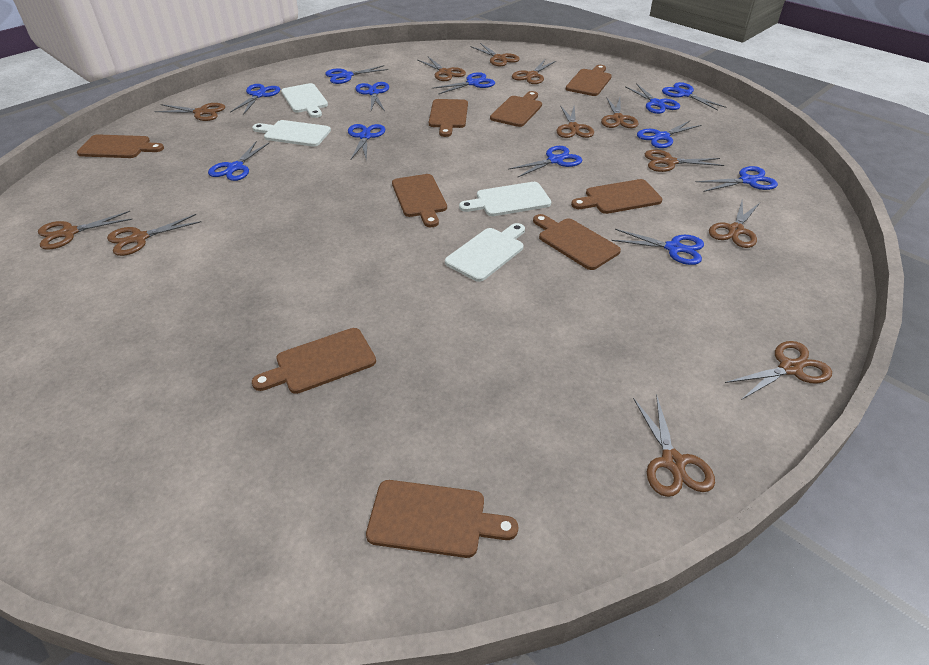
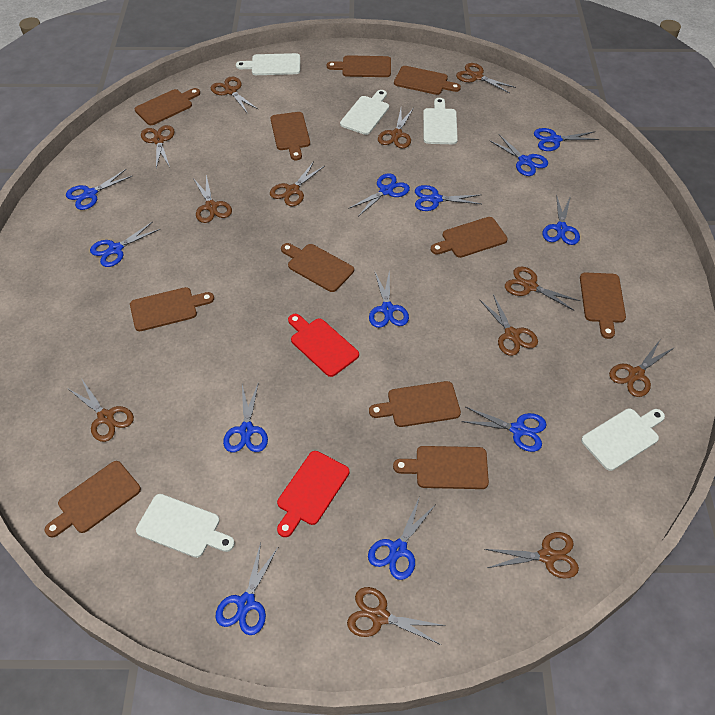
brown cutting board: [77,134,164,158] [252,328,376,394] [366,480,518,558] [392,174,447,227] [429,99,468,137] [490,91,542,127] [533,214,621,270] [566,65,612,96] [571,179,662,214] = 9 -> [45,461,141,538] [130,287,214,331] [135,88,200,125] [271,112,310,160] [281,243,354,292] [327,55,391,77] [369,381,461,427] [393,446,489,489] [394,66,461,95] [431,217,508,258] [580,273,626,339] = 11
red cutting board: none = 0 -> [277,451,349,537] [288,314,359,377] = 2
white cutting board: [252,120,331,146] [281,83,328,118] [445,223,525,282] [459,182,551,216] = 4 -> [136,494,235,558] [236,53,300,75] [340,90,389,135] [423,98,458,144] [581,409,665,471] = 5

